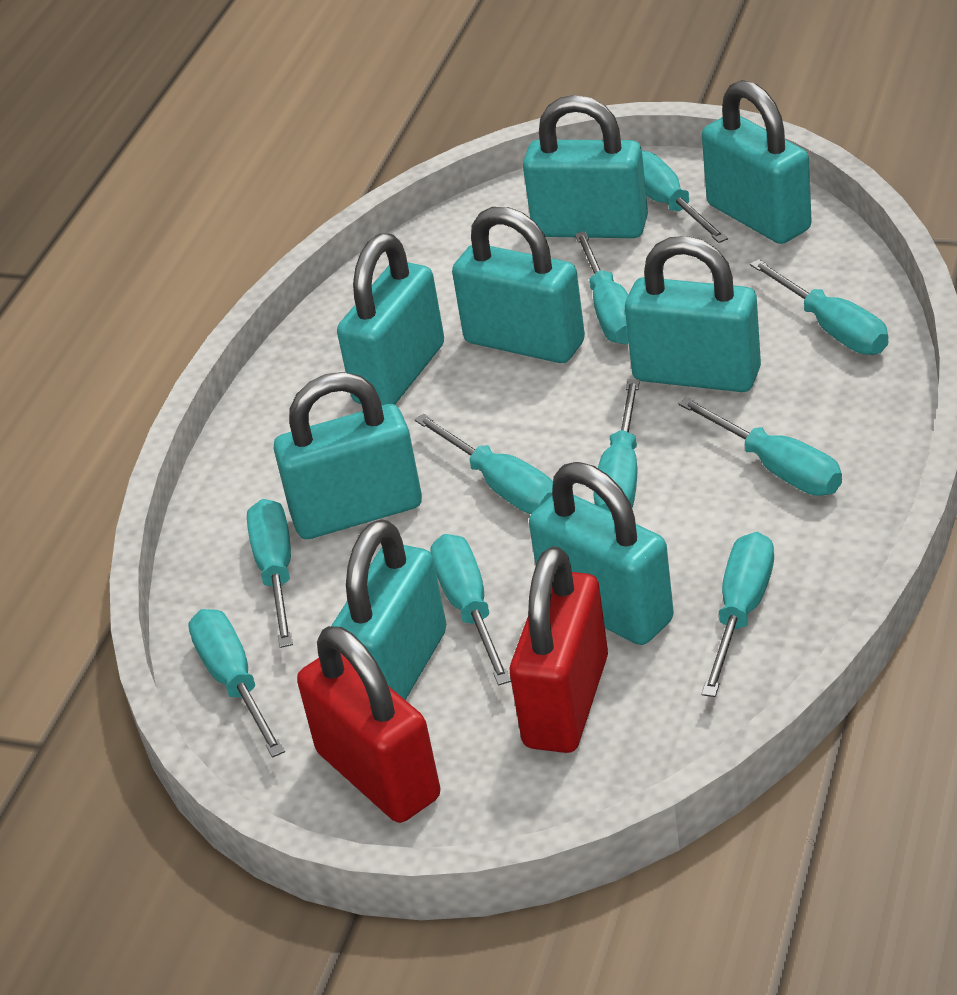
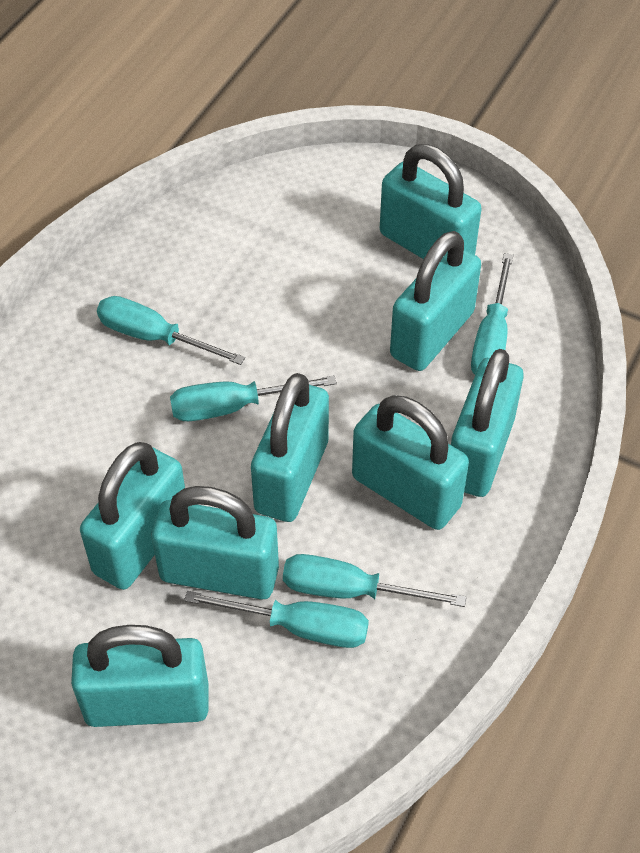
red padlock: [297,626,440,823] [510,546,608,753] = 2 -> none = 0
turquoise screwdriver: [188,609,285,758] [247,499,293,648] [414,414,553,514] [430,534,511,686] [575,231,629,344] [594,379,640,512] [642,151,728,243] [678,397,842,496] [701,532,774,697] [750,259,889,355] = 10 -> [97,296,245,365] [170,375,337,421] [184,591,369,648] [283,554,466,607] [471,253,513,375] = 5

